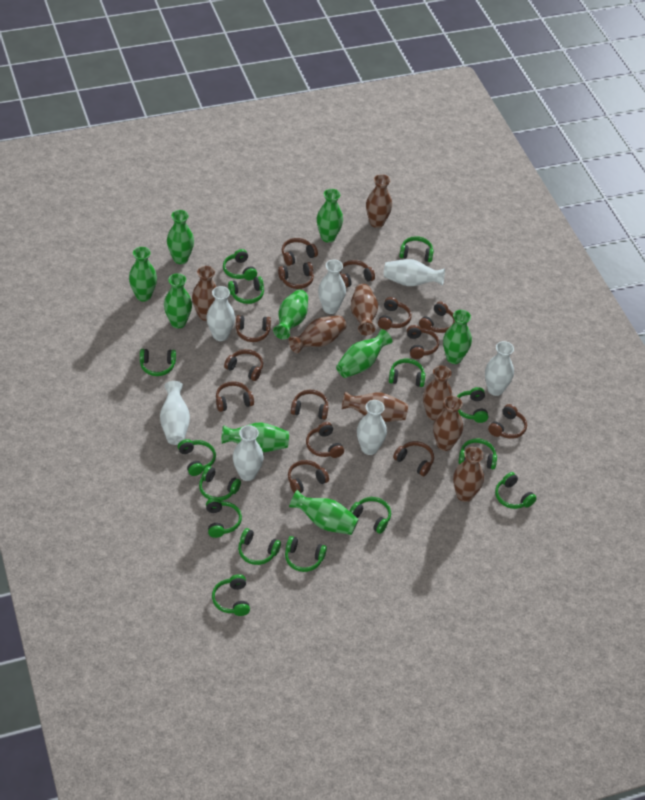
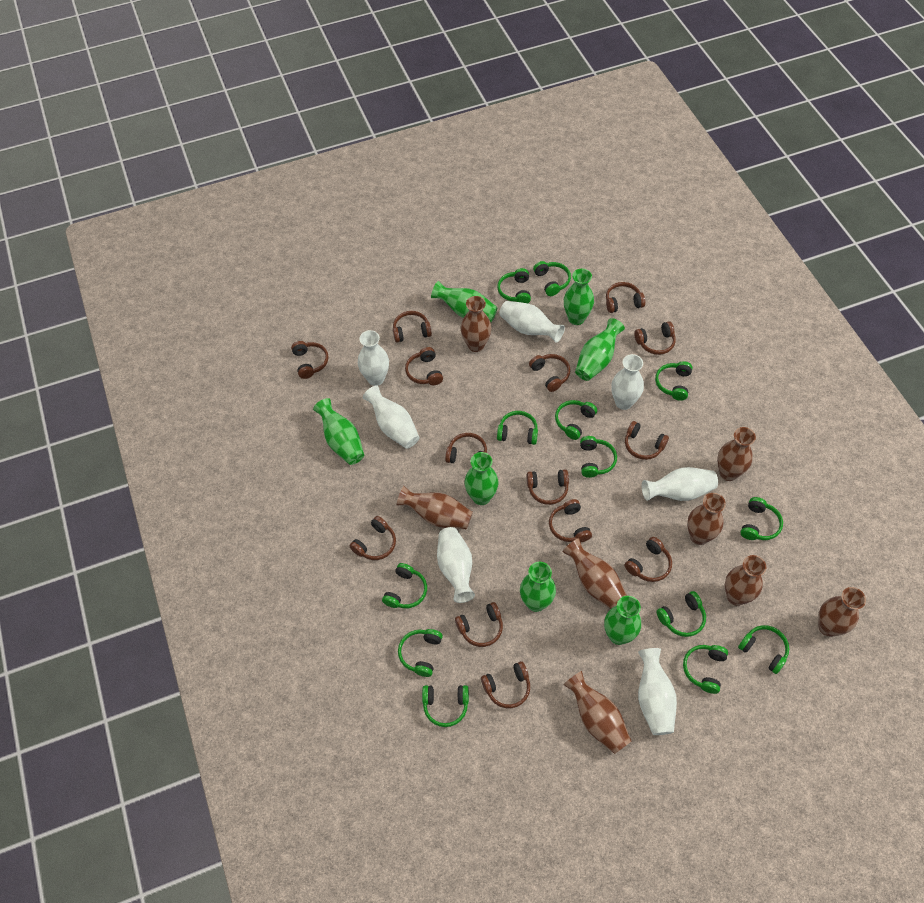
green headphones: [140,349,176,376] [178,439,216,476] [199,466,241,501] [206,498,242,538] [212,574,250,616] [223,249,257,280] [228,276,264,304] [238,528,281,565] [285,536,327,572] [350,497,391,534] [389,359,425,387] [399,236,434,262] [457,387,488,423] [459,438,497,469] [495,472,537,509] = 15 -> [382,563,427,609] [398,629,443,677] [422,685,469,727] [497,268,531,303] [497,411,538,445] [533,261,571,296] [555,400,597,440] [580,436,617,478] [655,361,692,401] [657,591,706,637] [683,645,728,694] [738,625,789,674] [740,497,783,540] = 13
green vase: [129,247,157,302] [164,273,192,328] [167,210,194,264] [221,422,289,452] [273,290,308,339] [289,490,359,535] [317,189,343,242] [336,329,392,378] [443,310,472,364] = 9 -> [313,398,364,465] [431,281,497,322] [465,452,498,505] [520,562,556,612] [564,269,594,325] [575,318,625,381] [604,596,641,645] = 7

